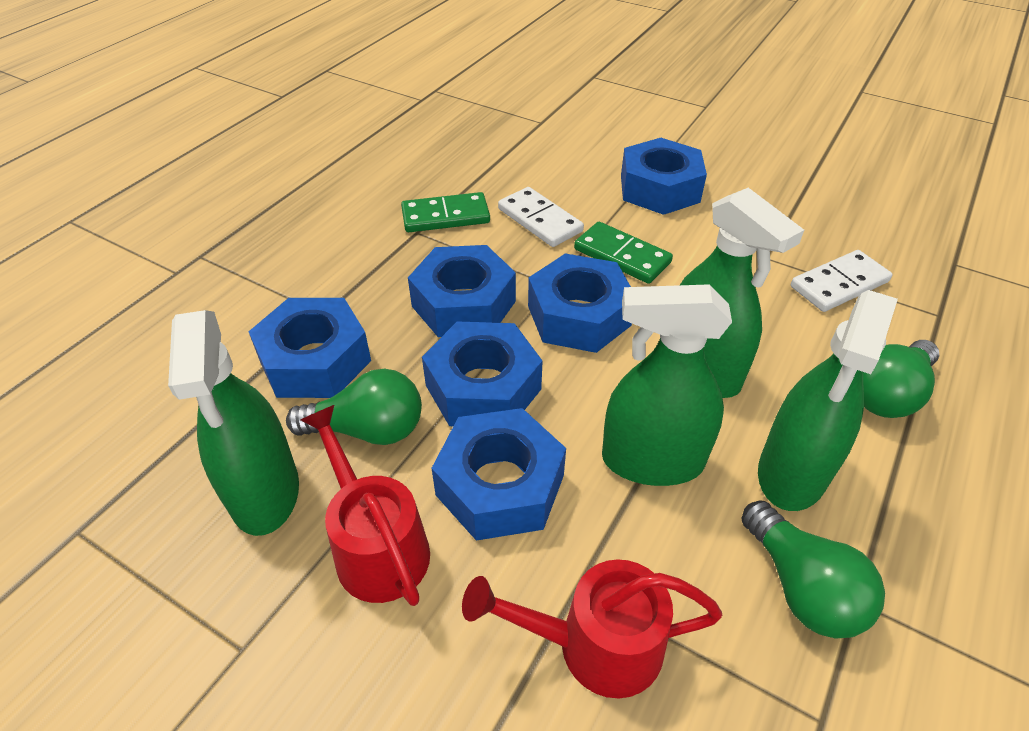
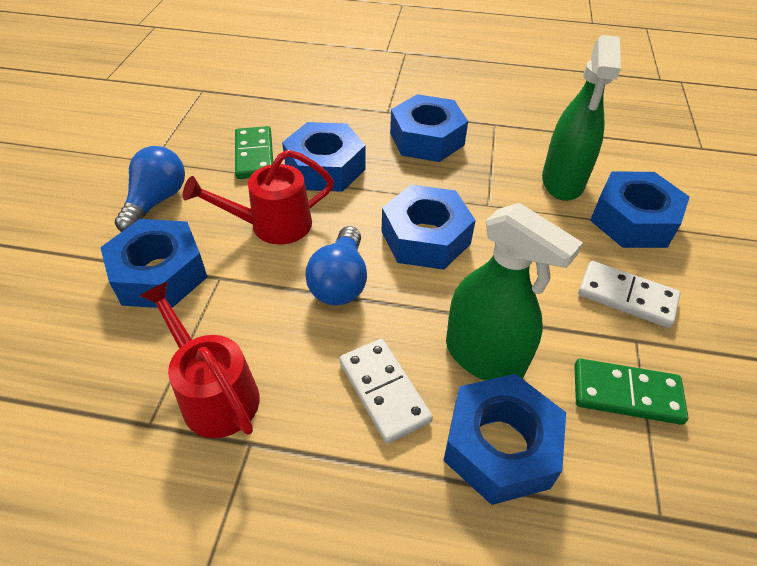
blue light bulb: none = 0 -> [115,146,185,232] [305,226,367,305] = 2
green light bulb: [286,369,422,445] [742,500,885,639] [863,340,939,418] = 3 -> none = 0
green spray bottle: [168,310,299,536] [602,284,732,486] [680,188,804,398] [758,290,898,511] = 4 -> [446,203,583,381] [542,35,621,201] = 2

